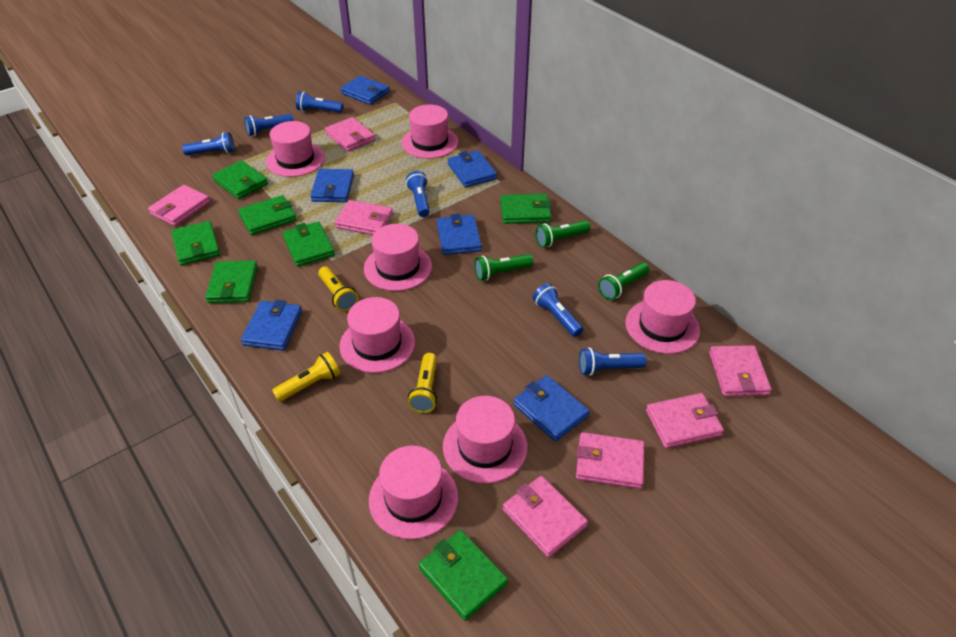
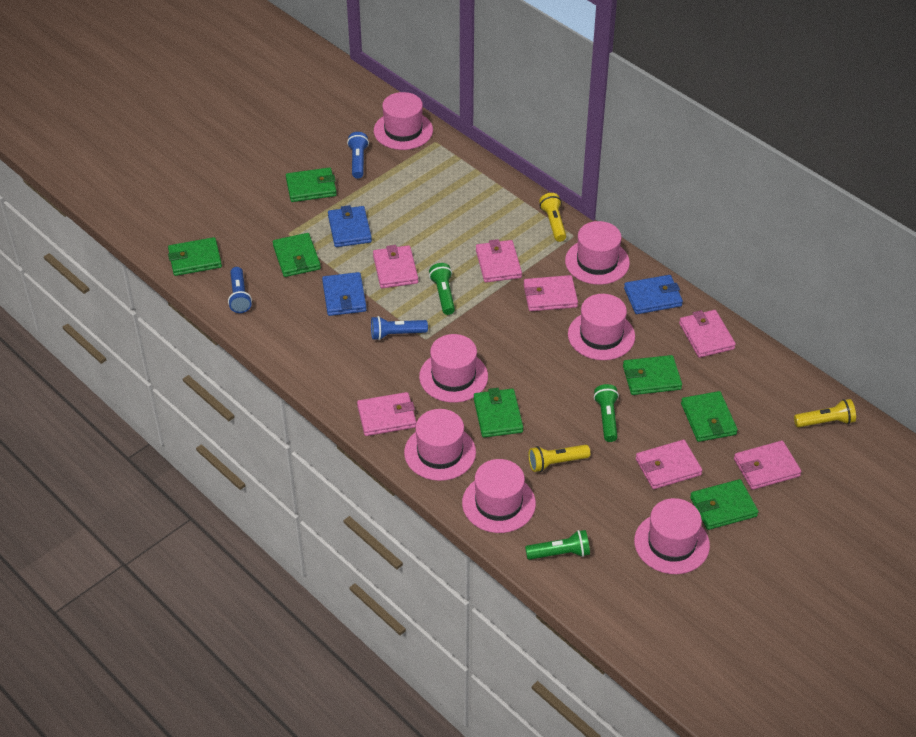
blue flashlight: [182,132,235,155] [244,114,294,136] [296,91,343,113] [406,171,430,217] [533,283,583,337] [579,348,647,376] = 6 -> [228,267,252,313] [347,132,369,179] [371,316,428,340] = 3
blue wallet: [241,300,302,351] [310,169,354,202] [340,76,390,105] [437,214,482,255] [448,150,497,187] [513,375,590,441] = 6 -> [322,272,367,316] [328,205,372,247] [624,275,683,314] = 3

